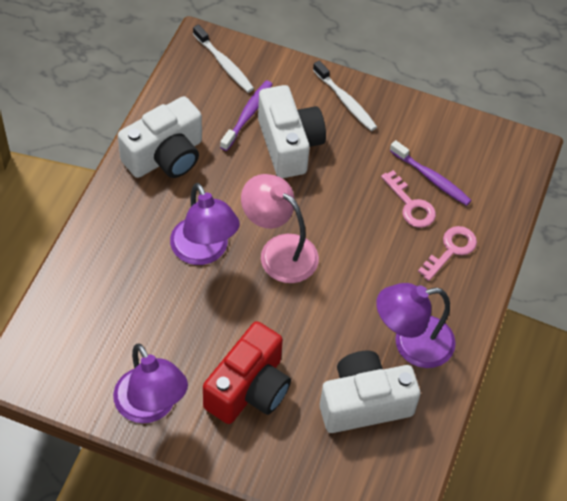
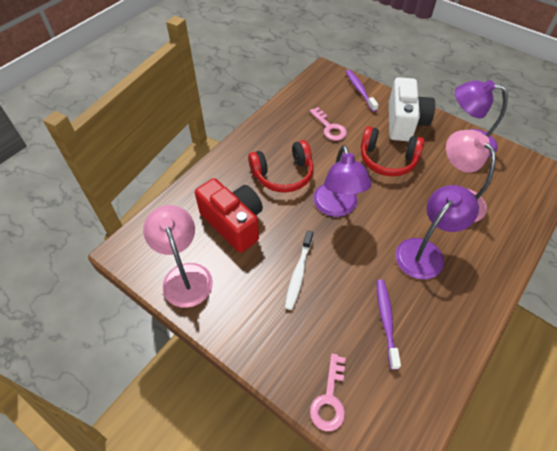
pink lamp: [241,174,319,283] = 1 -> [143,205,213,308] [446,130,496,222] = 2
red headphones: none = 0 -> [248,140,314,193] [361,126,424,176] = 2
white camera: [118,96,202,178] [258,85,326,178] [320,351,420,433] = 3 -> [389,77,435,141] = 1
white toothbrush: [193,24,254,93] [313,61,377,131] = 2 -> [285,230,313,310] = 1

